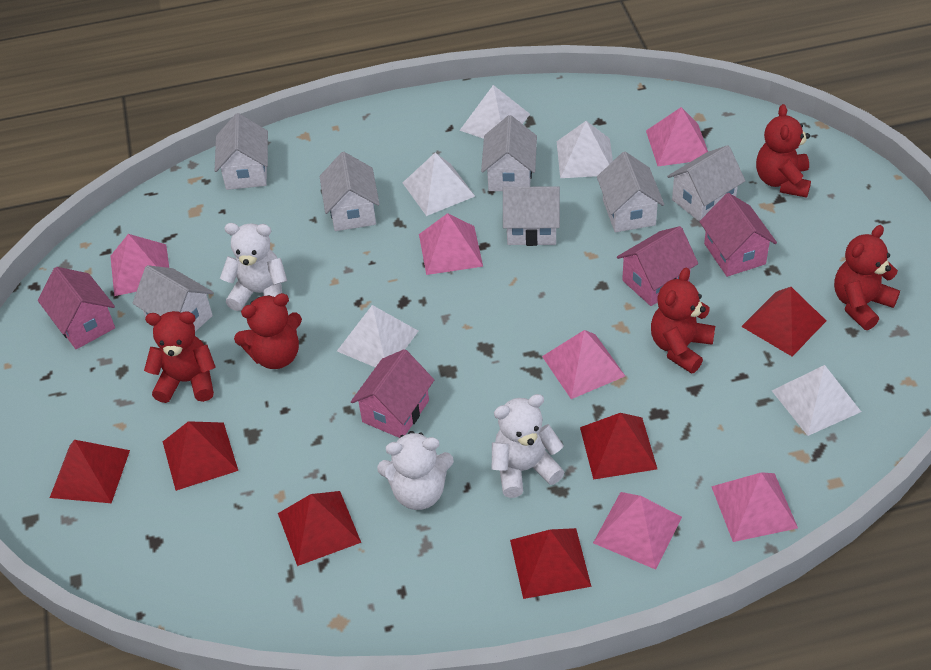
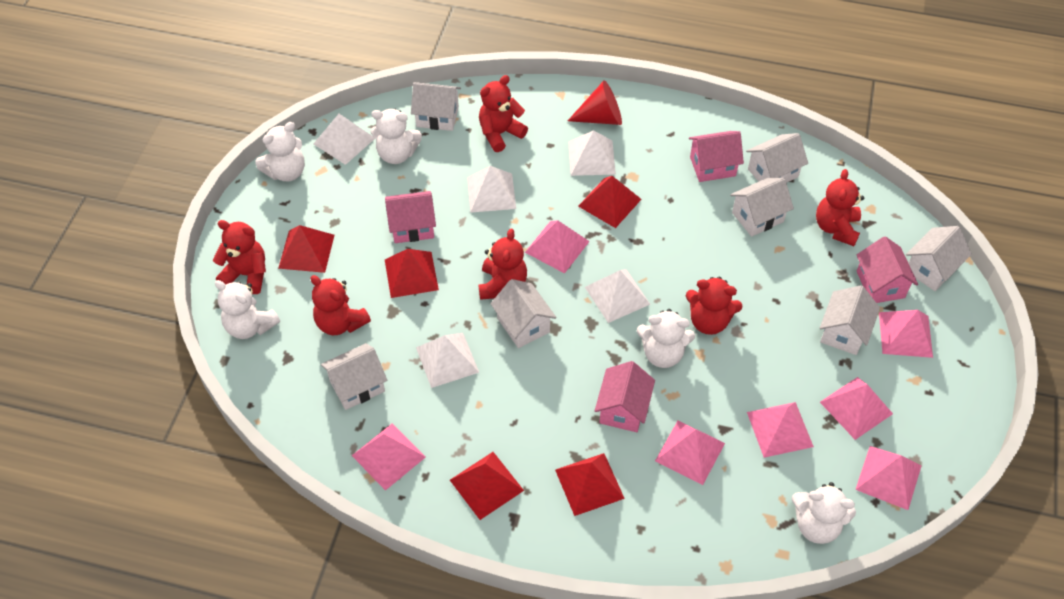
pink pyramid: [110,234,169,296] [419,213,483,275] [542,330,625,399] [593,492,682,570] [646,107,708,166] [711,472,798,542] = 6 -> [352,424,426,491] [525,220,590,274] [655,421,725,485] [747,402,814,458] [820,377,893,440] [855,446,922,510] [879,310,933,358] = 7
red cone: none = 0 -> [568,80,622,125] = 1
red pyramid: [50,440,130,503] [163,421,238,491] [278,491,361,566] [510,528,592,599] [580,413,657,480] [741,287,826,357] = 6 -> [278,225,335,273] [385,249,439,298] [450,452,524,520] [555,453,625,516] [578,176,642,228] = 5
red teddy bear: [144,311,216,403] [234,293,302,369] [651,268,715,374] [756,104,811,198] [834,225,900,330] = 5 -> [213,220,266,294] [310,275,371,335] [479,75,528,152] [479,228,527,300] [686,276,742,335] [816,169,864,246] = 6
white teddy bear: [220,223,287,311] [377,431,454,510] [492,394,565,498] = 3 -> [215,280,280,339] [255,122,305,181] [371,109,422,164] [637,309,695,368] [791,482,856,544] = 5

